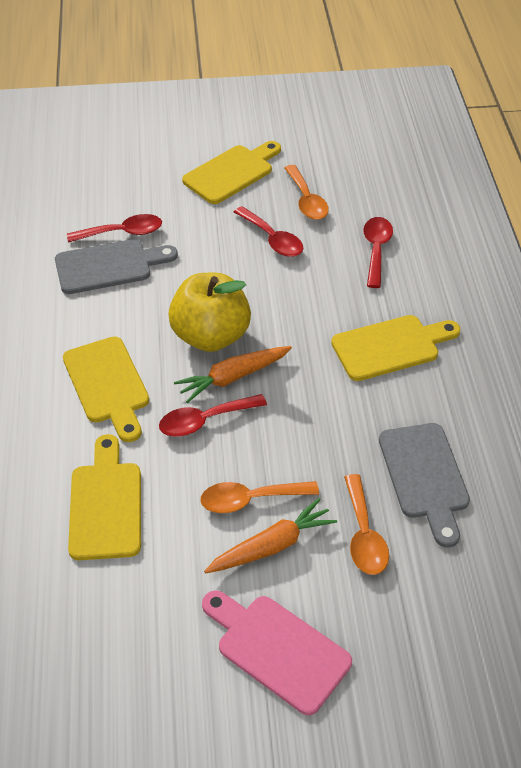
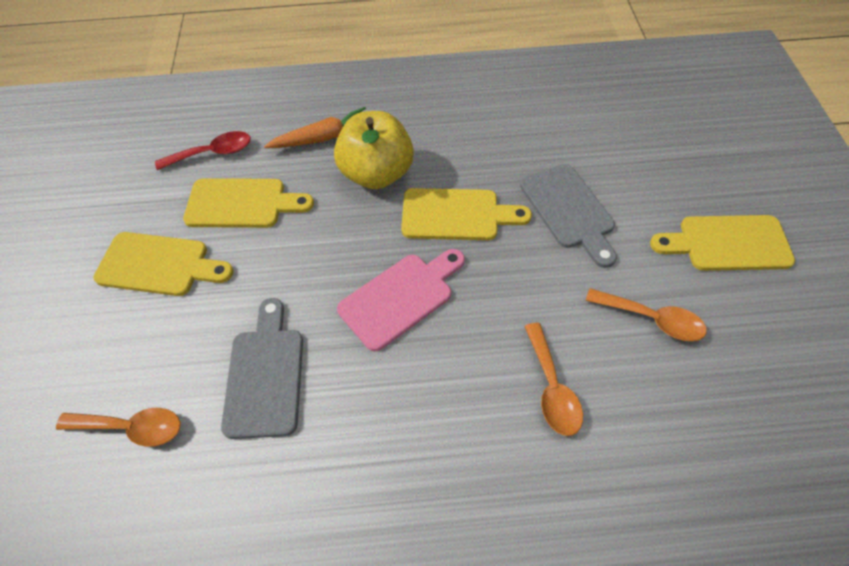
orange carrot: [174,346,292,403] [204,498,337,573] = 2 -> [264,107,366,148] = 1
red spoon: [67,214,162,243] [159,394,267,437] [234,206,303,257] [363,217,393,288] = 4 -> [155,131,251,170] = 1

